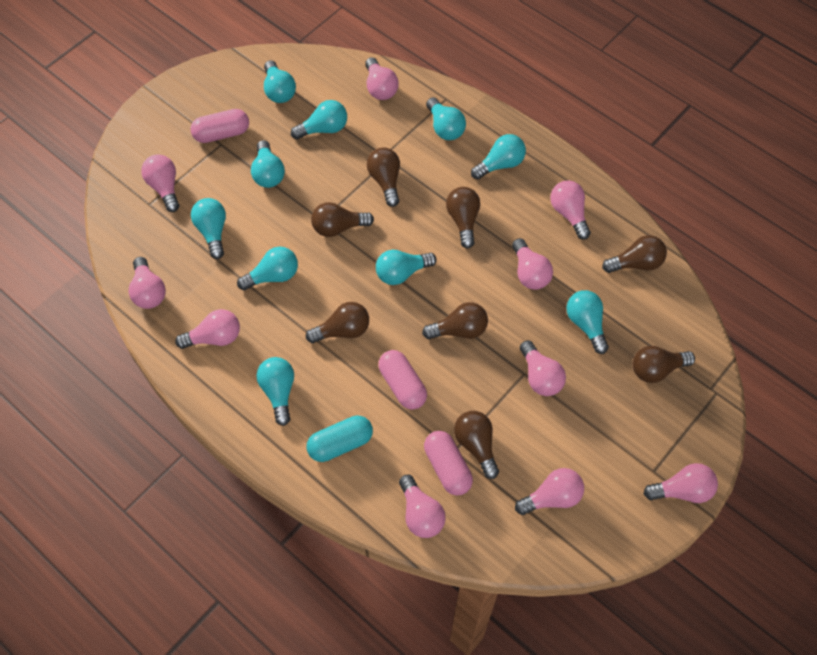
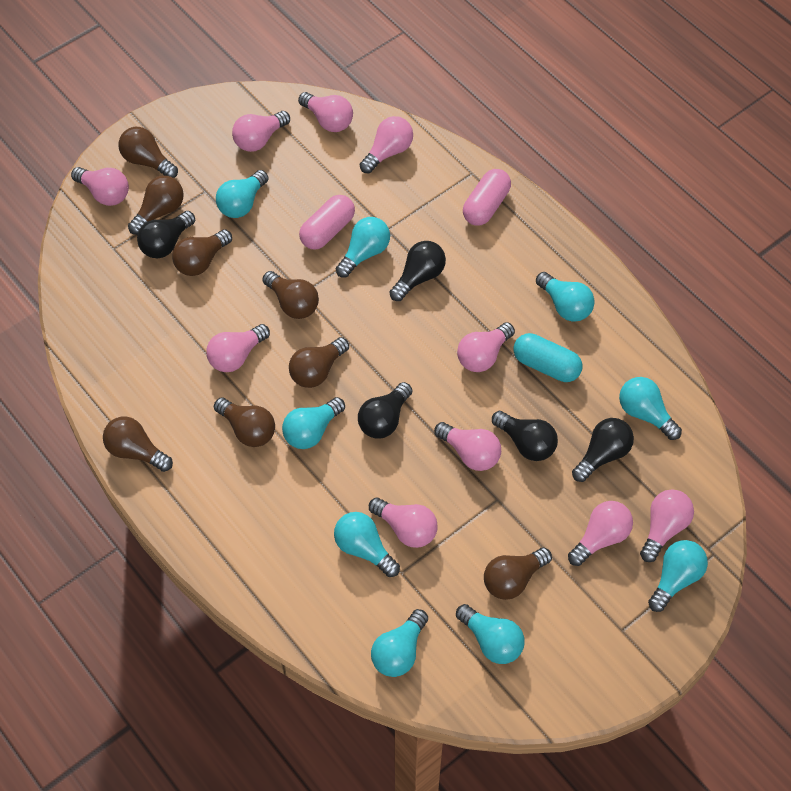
black light bulb: none = 0 -> [137,211,195,258] [358,382,412,439] [390,241,446,301] [492,411,558,461] [572,418,634,482] = 5
pink capsule: [190,109,249,143] [378,350,427,410] [424,431,473,496] = 3 -> [299,195,355,250] [463,169,511,226] = 2
turquoise light bulb: [191,198,226,259] [237,247,298,290] [251,140,285,188] [257,357,294,426] [264,60,296,103] [291,100,347,139] [376,250,437,285] [426,97,466,140] [471,134,526,179] [566,290,609,354] = 10 -> [216,170,269,218] [282,397,345,449] [334,512,400,577] [336,217,390,278] [371,609,428,677] [456,604,525,664] [536,272,595,322] [619,377,682,440] [648,540,708,612] = 9

